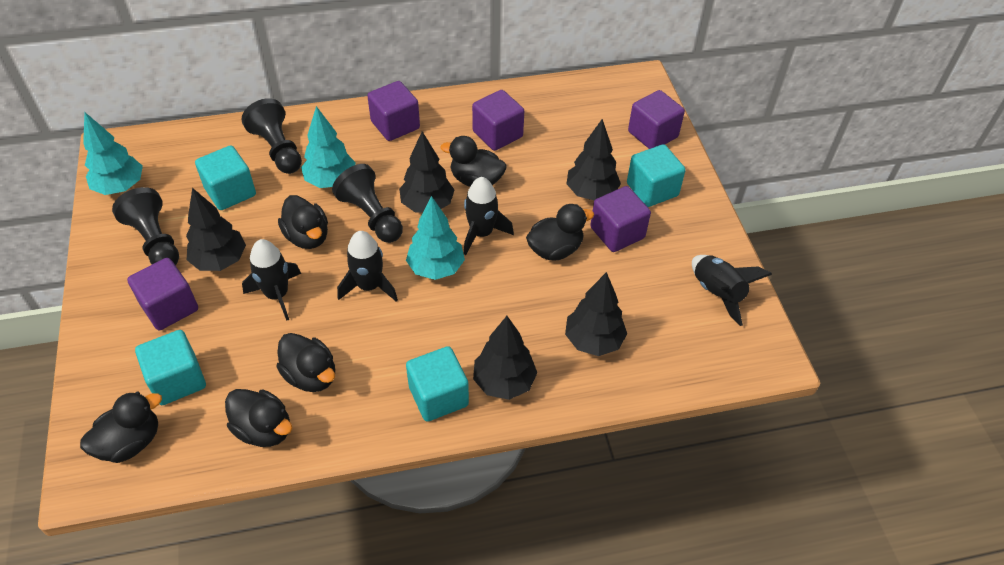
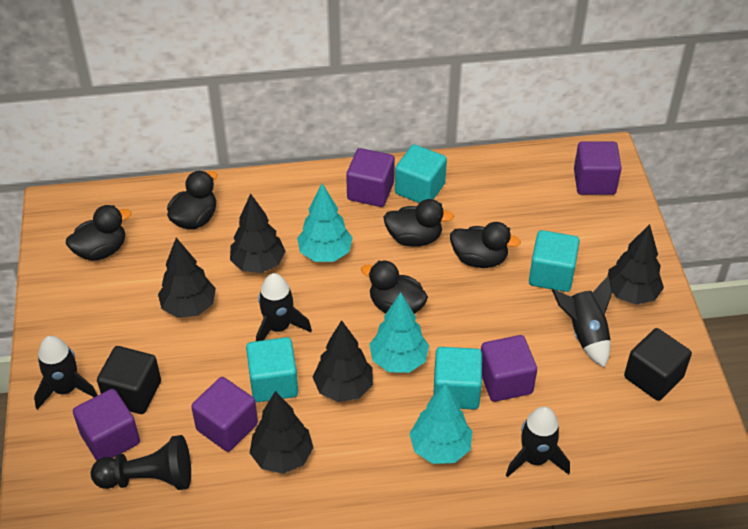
black cube: none = 0 -> [97,346,161,414] [624,328,692,401] = 2
black duck: [80,391,162,463] [225,389,292,447] [276,333,335,392] [278,195,328,249] [441,136,507,187] [526,204,594,260] = 6 -> [66,205,131,261] [167,171,217,229] [361,261,428,314] [383,199,454,247] [450,222,521,268] = 5
black pawn: [112,187,179,265] [242,98,302,174] [332,164,403,243] = 3 -> [91,435,191,490] = 1

